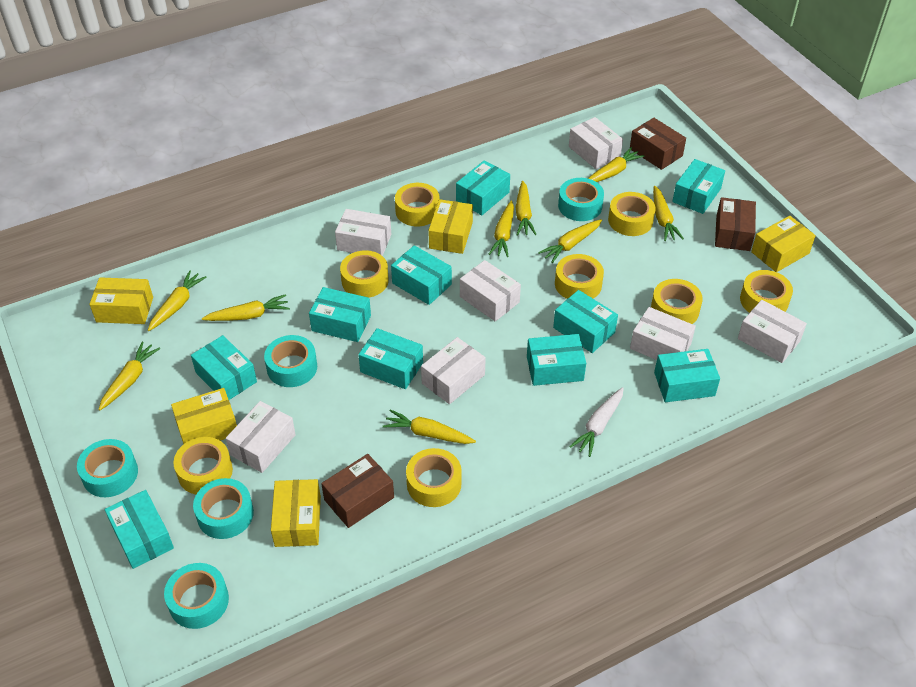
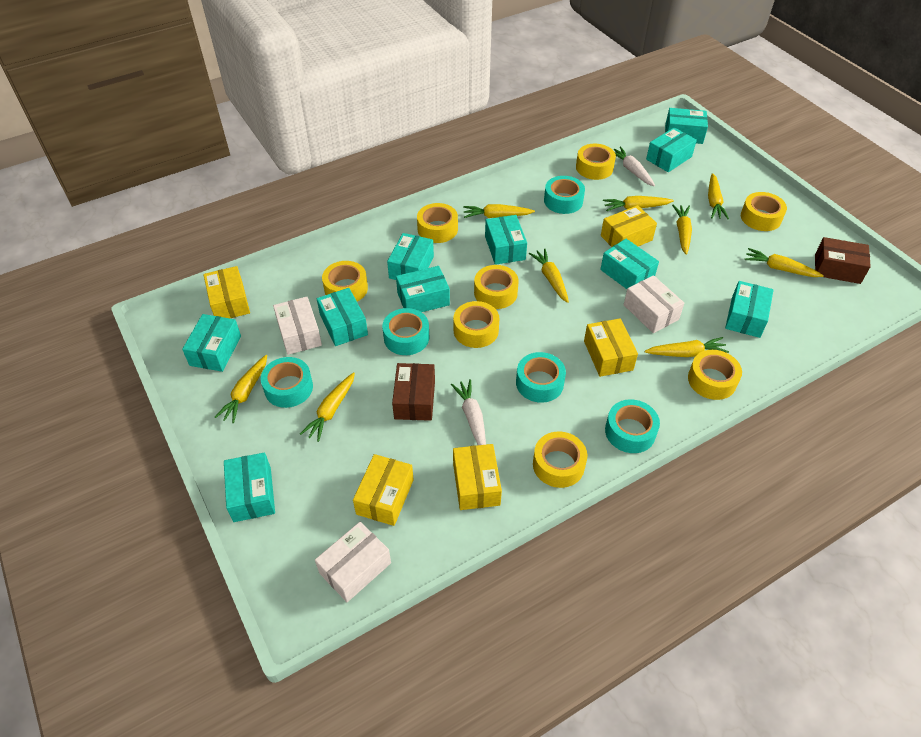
brown box: [321,454,394,528] [630,118,686,170] [715,197,756,251] = 3 -> [392,363,435,421] [815,237,871,284] = 2
white box: [226,401,296,473] [335,209,391,256] [421,337,486,404] [460,260,521,321] [569,117,623,169] [630,307,696,360] [738,300,807,363] = 7 -> [273,297,322,355] [315,522,391,602] [624,275,684,333] = 3
white carrot: [569,387,624,457] = 1 -> [451,379,486,445] [614,146,655,186] = 2

